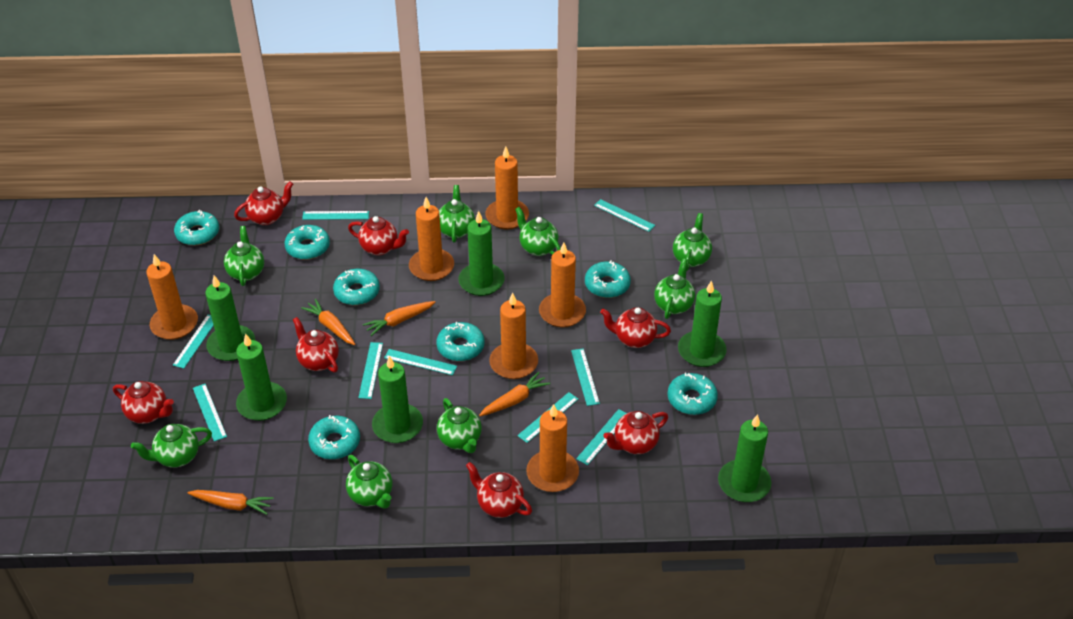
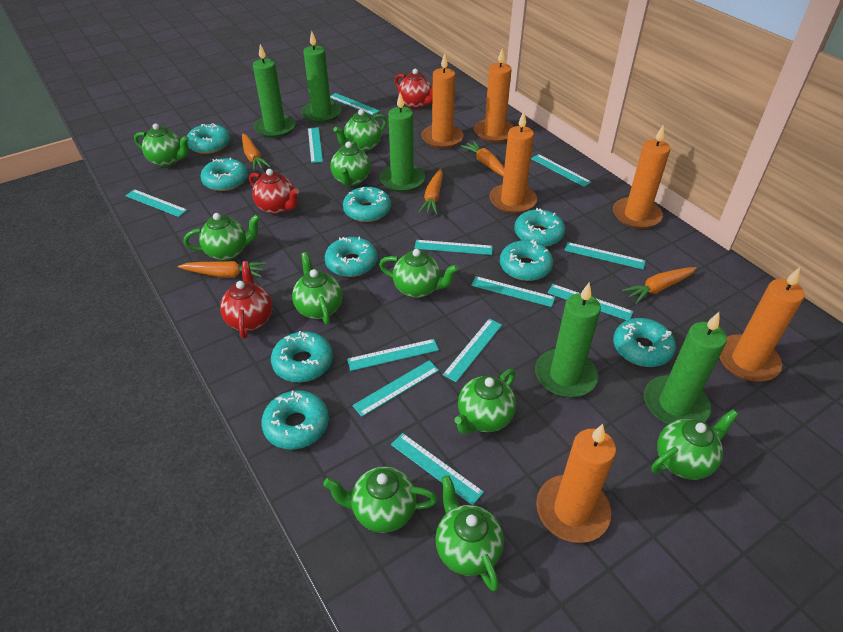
green candle: [205,275,255,361] [236,333,287,421] [372,356,423,443] [458,211,505,296] [678,280,727,367] [718,414,772,502] = 6 -> [253,44,296,138] [301,31,342,123] [379,92,425,192] [535,283,601,397] [644,312,727,425] = 5
green teapot: [131,424,212,468] [224,226,264,286] [346,455,392,508] [437,398,482,453] [439,185,475,243] [515,207,561,256] [654,258,695,319] [673,213,712,271] = 8 -> [134,123,189,167] [184,213,261,261] [292,252,342,325] [323,466,438,533] [330,141,371,186] [333,109,387,152] [379,249,459,298] [435,475,504,591] [454,369,516,434] [651,409,739,480] = 10
orange carrot: [188,490,273,515] [301,299,355,345] [363,301,435,336] [479,372,550,416] = 4 -> [178,261,266,278] [242,134,271,171] [418,169,443,215] [461,141,504,176] [622,267,697,304] = 5
red teapot: [113,381,174,424] [234,181,293,225] [293,317,339,372] [348,216,409,255] [466,462,532,518] [600,307,671,348] [603,411,668,454] = 7 -> [220,261,272,339] [249,169,299,214] [395,69,433,109] = 3
turquoise donut: [174,210,219,245] [285,225,330,260] [308,415,360,459] [333,269,380,305] [436,322,485,361] [585,260,631,298] [667,373,718,415] = 7 -> [187,123,230,154] [201,157,248,191] [261,390,329,450] [271,331,333,382] [325,236,378,277] [343,187,391,222] [500,240,553,281] [514,208,565,247] [613,318,676,367] = 9
turquoise ruler: [173,315,214,369] [193,384,227,441] [302,211,369,220] [358,342,383,399] [384,349,457,375] [517,392,578,443] [571,348,600,406] [576,409,627,465] [594,199,655,232] = 9 -> [125,189,187,217] [308,127,323,163] [330,93,379,115] [347,339,439,371] [352,360,439,417] [391,433,484,505] [414,240,493,255] [443,319,502,382] [471,276,555,307] [531,154,591,187] [548,284,633,320] [564,242,645,270] = 12

